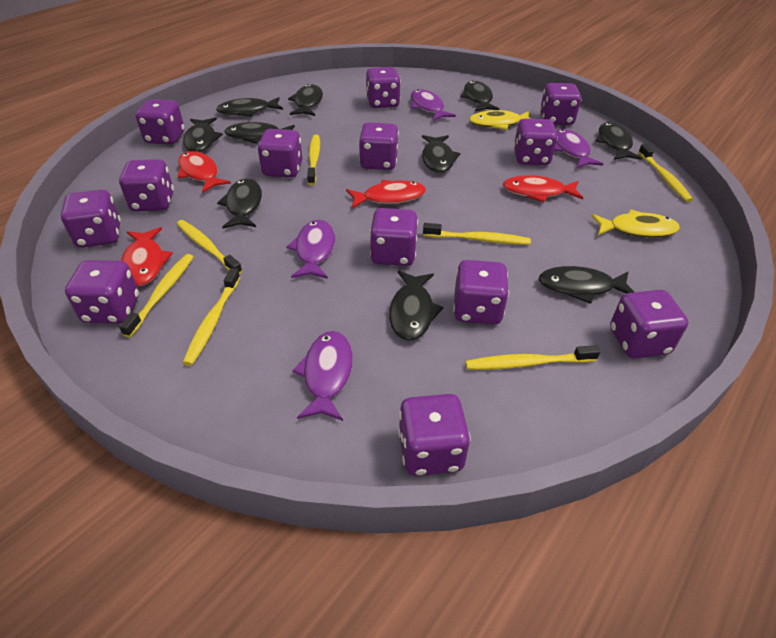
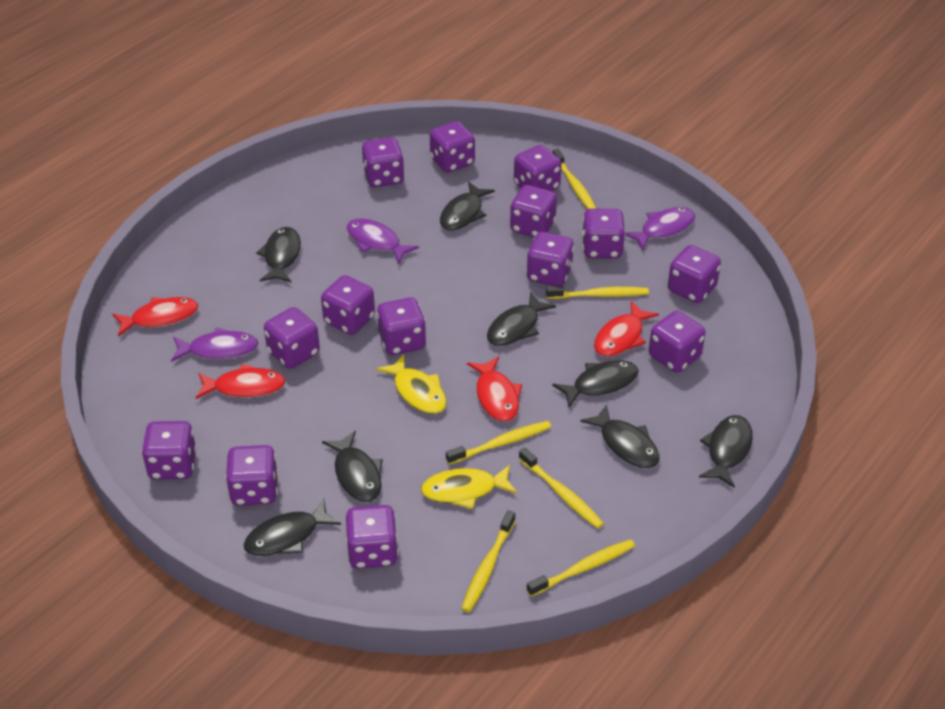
black fish: [183,117,223,152] [216,97,283,117] [217,178,262,228] [224,122,295,144] [288,84,323,116] [389,271,443,341] [422,135,461,173] [460,81,499,111] [539,266,634,304] [595,122,642,160] = 10 -> [243,498,341,556] [256,227,301,283] [322,431,383,502] [440,182,495,231] [487,292,556,346] [552,360,639,408] [580,405,660,468] [699,415,753,488] = 8
purple dice: [61,190,121,248] [65,260,139,324] [119,159,174,211] [136,99,184,145] [257,129,302,178] [359,122,399,170] [366,67,401,108] [370,208,418,266] [398,394,471,476] [453,260,509,324] [513,119,558,165] [540,83,581,125] [610,290,688,358] = 13 -> [141,421,197,480] [226,445,278,506] [264,307,320,369] [321,275,375,335] [346,505,398,569] [362,137,405,187] [377,298,426,355] [430,121,475,173] [510,185,557,238] [514,145,562,191] [526,232,574,286] [582,209,626,258] [649,311,705,373] [668,245,721,303] = 14
purple fish: [287,220,335,279] [292,331,353,421] [411,89,456,121] [554,129,603,168] = 4 -> [171,327,258,362] [347,218,419,263] [625,207,695,250] = 3
yellow toothbrush: [119,254,193,337] [177,220,242,275] [183,268,240,366] [307,134,320,185] [423,223,531,245] [465,345,600,370] [638,144,693,202] = 7 -> [446,421,551,465] [461,510,515,613] [519,448,604,529] [527,539,635,597] [546,286,649,299] [553,149,597,209] = 6

